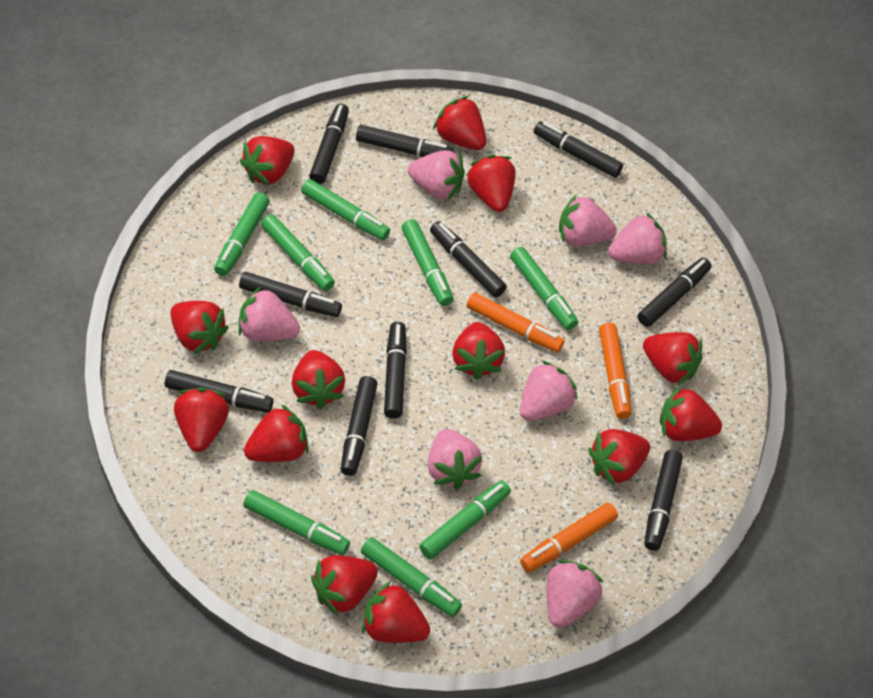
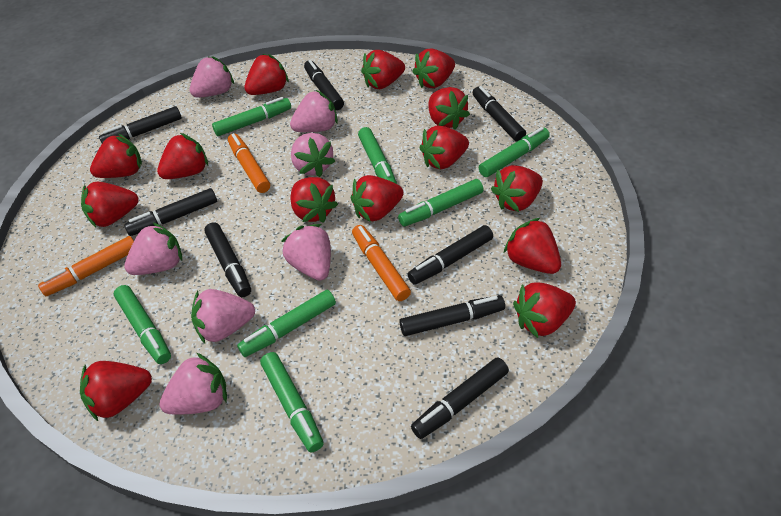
black marker: [165,370,273,413] [239,272,342,317] [309,104,349,184] [341,376,377,476] [356,125,453,157] [384,322,407,419] [430,221,507,298] [534,121,623,178] [638,258,711,327] [644,450,683,551] = 10 -> [99,106,182,143] [124,188,217,236] [205,222,251,297] [304,60,344,110] [399,295,505,336] [407,225,493,285] [411,357,509,439] [472,86,526,142] = 8
green marker: [214,193,270,276] [243,490,350,555] [261,214,335,291] [301,179,390,241] [361,537,462,617] [401,219,453,306] [419,481,511,559] [510,247,578,330] = 8 -> [114,285,171,364] [212,97,291,136] [237,290,336,357] [260,352,324,452] [358,127,397,184] [398,179,483,227] [479,127,550,177] = 7
red strawberry: [170,301,229,354] [174,388,229,452] [240,136,295,186] [244,404,309,462] [292,350,345,409] [311,555,378,616] [362,581,430,643] [433,96,486,150] [452,322,505,380] [466,155,516,212] [588,429,650,486] [643,332,703,385] [660,386,722,441] = 13 -> [80,361,152,421] [81,182,139,227] [90,134,142,178] [157,133,208,179] [244,54,289,95] [290,177,338,223] [351,175,404,222] [361,50,405,89] [412,48,455,88] [420,126,469,169] [429,87,470,130] [491,165,543,212] [504,218,561,274] [513,282,576,338] = 14

